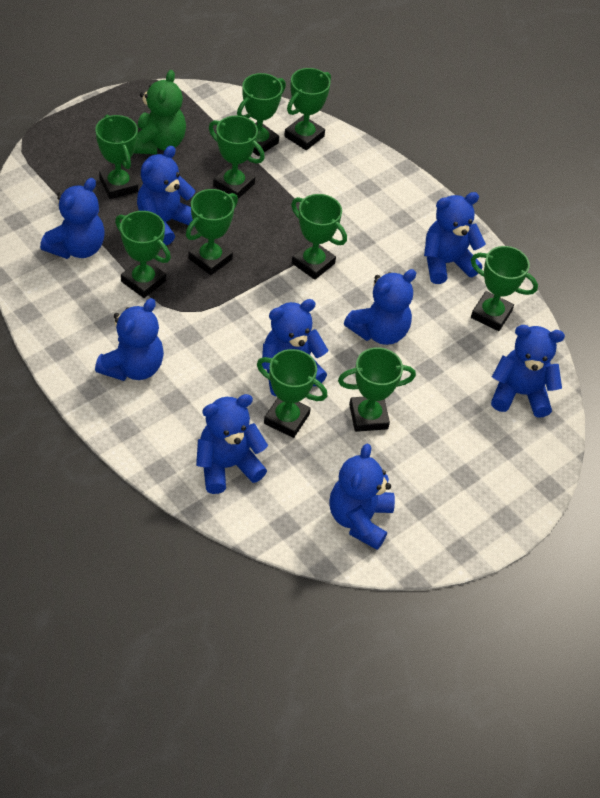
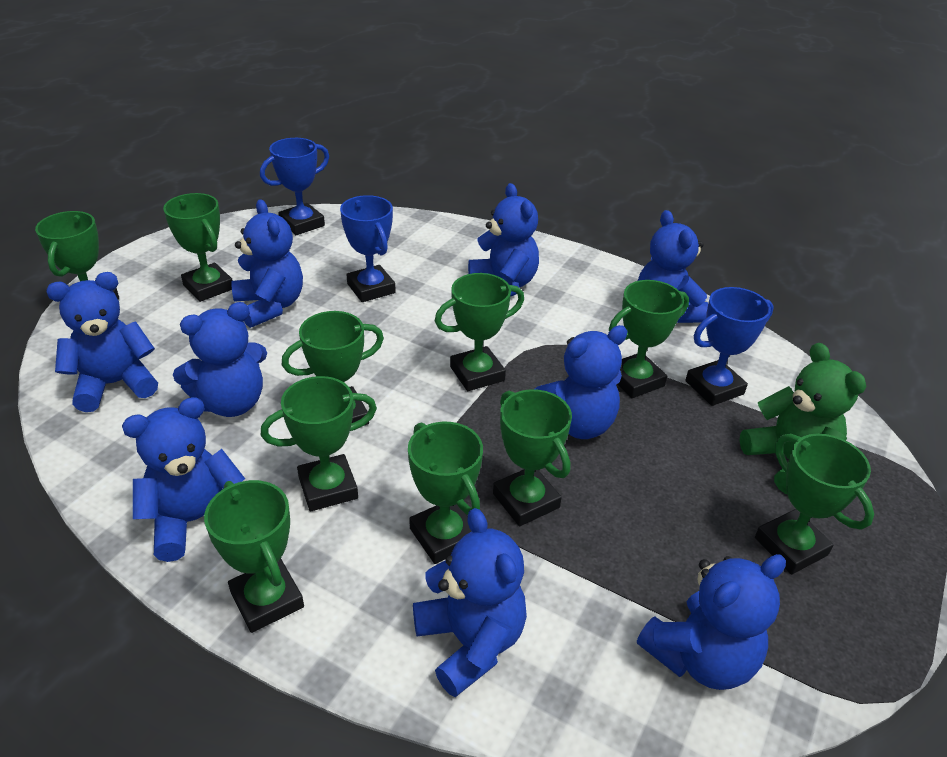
blue trophy: none = 0 -> [260,138,329,235] [340,195,396,302] [685,287,774,406] = 3

